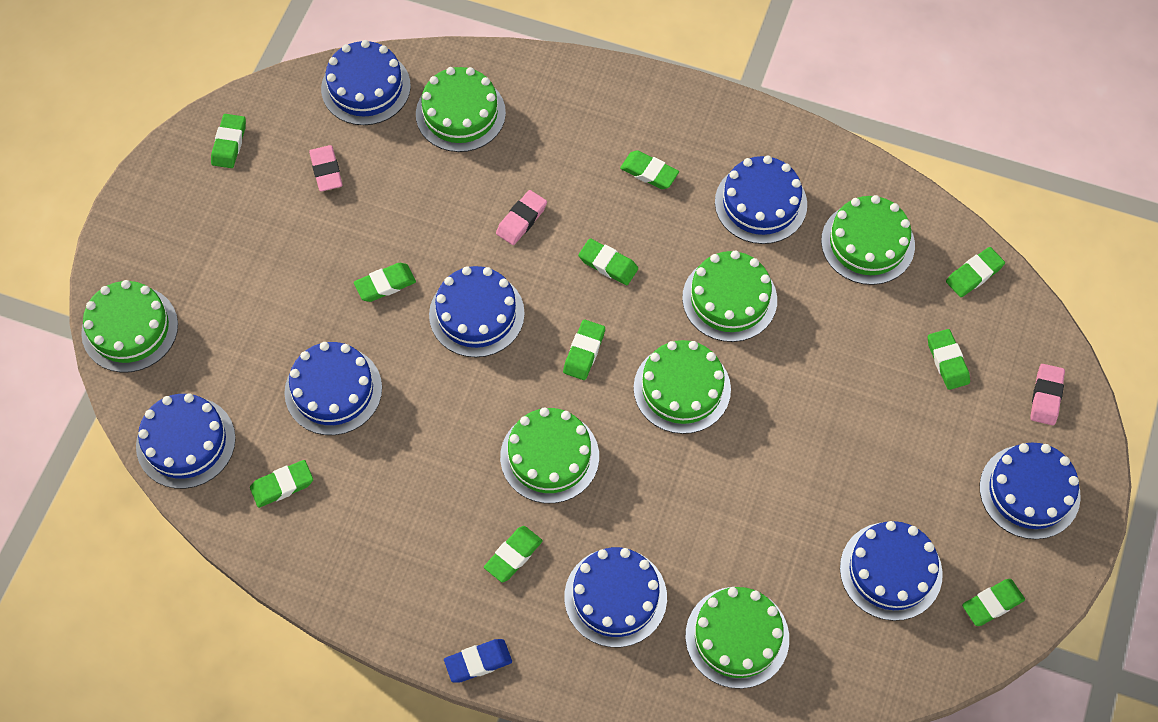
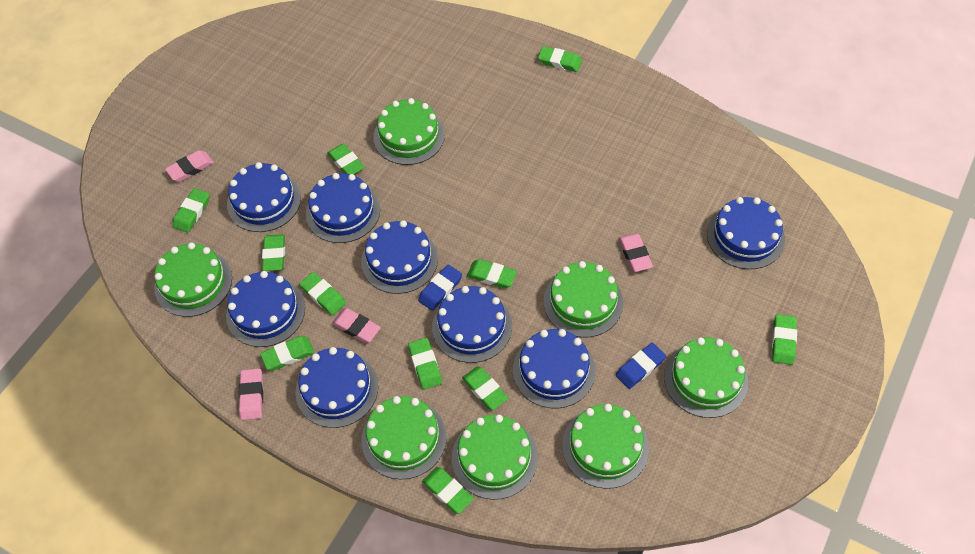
blue eraser: [444,639,512,683] = 1 -> [418,264,462,311] [616,343,666,389] = 2
green eraser: [211,114,246,168] [250,460,313,508] [354,263,416,302] [484,526,543,583] [563,320,605,380] [578,238,638,285] [620,150,679,189] [928,329,970,390] [946,247,1005,297] [962,579,1025,626] = 10 -> [173,188,209,233] [260,336,314,370] [262,234,285,271] [299,272,346,315] [327,143,365,174] [408,338,442,390] [422,467,474,514] [462,366,508,410] [467,259,517,288] [538,46,582,72] [772,314,797,365] = 11
pink eraser: [309,145,343,192] [496,190,547,245] [1030,364,1065,425] = 3 -> [165,150,214,182] [239,369,263,420] [332,308,381,343] [619,233,653,272] = 4

